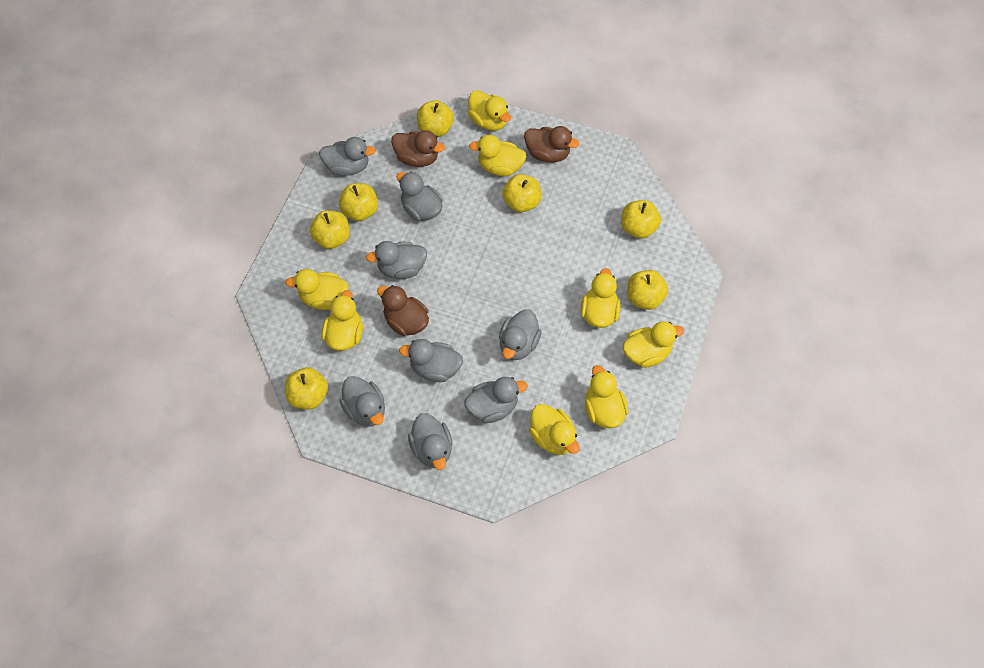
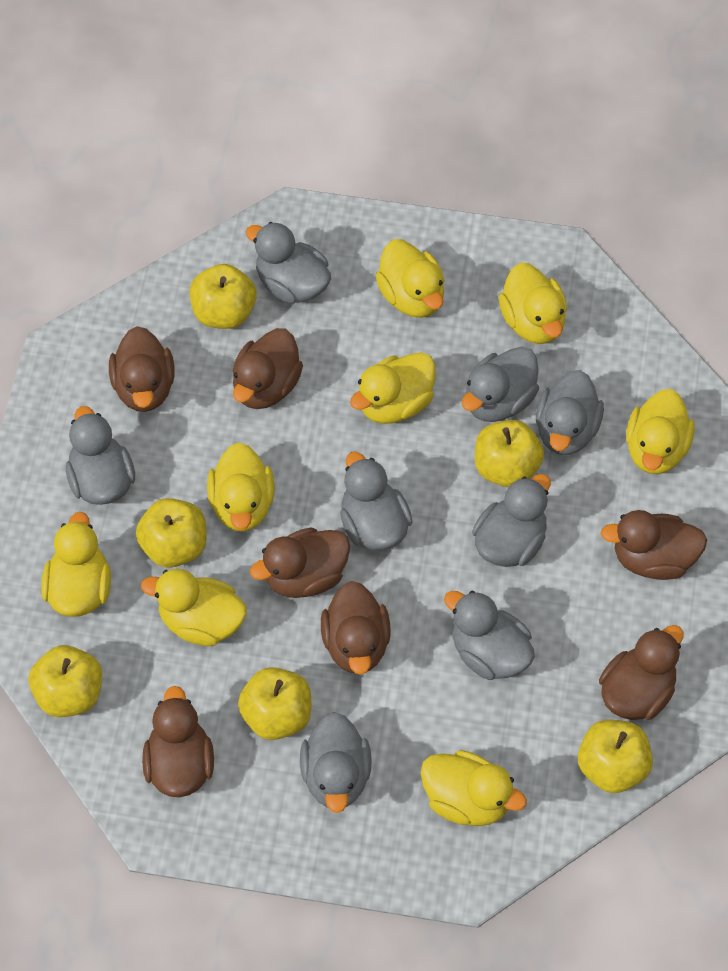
brown duck: [377,285,429,336] [391,130,445,167] [524,126,579,162] = 3 -> [109,326,175,412] [142,686,214,797] [233,328,303,409] [250,528,350,598] [321,581,391,675] [599,625,684,720] [601,510,707,580] = 7
yellow apple: [285,367,328,409] [310,210,350,249] [339,183,378,221] [417,100,454,137] [502,174,541,212] [621,200,661,239] [627,270,668,310] = 7 -> [29,645,102,717] [136,498,206,568] [190,264,257,329] [238,667,311,740] [475,420,544,487] [578,720,653,793] = 6

